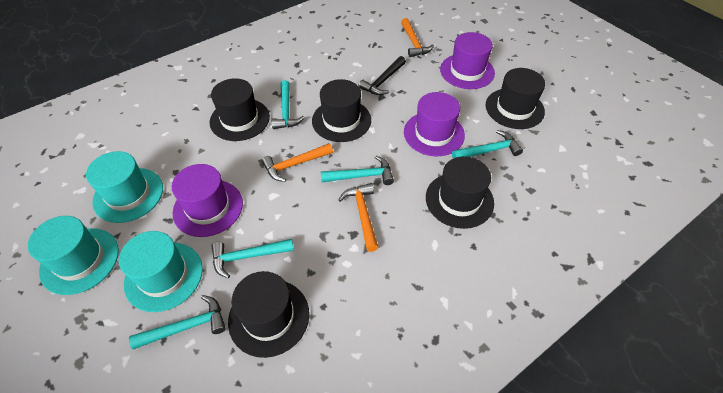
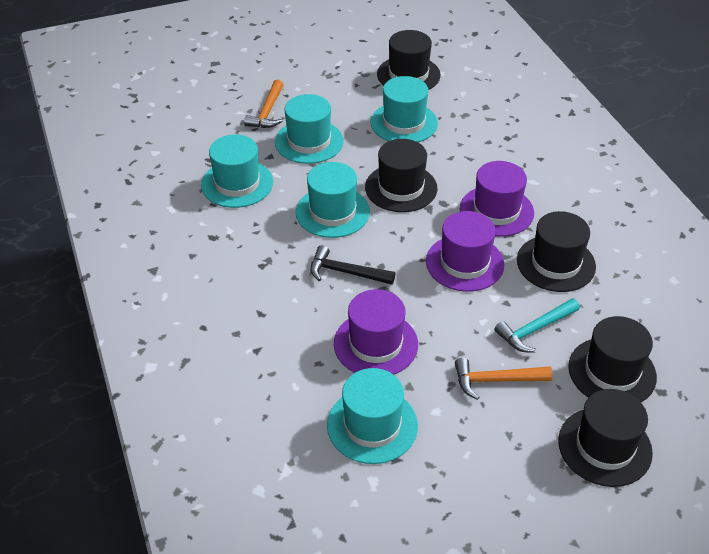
orange hammer: [262,143,333,182] [339,183,379,252] [401,18,434,57] = 3 -> [244,79,284,128] [455,358,553,400] = 2
turquoise hammer: [129,295,226,349] [211,239,294,278] [272,80,305,129] [321,156,394,185] [452,130,523,159] = 5 -> [494,298,580,352] = 1
turquoise hat: [28,216,119,295] [86,151,163,223] [119,231,203,312] = 3 -> [201,134,273,208] [275,94,344,164] [296,162,370,238] [327,368,418,464] [371,76,438,142] = 5

